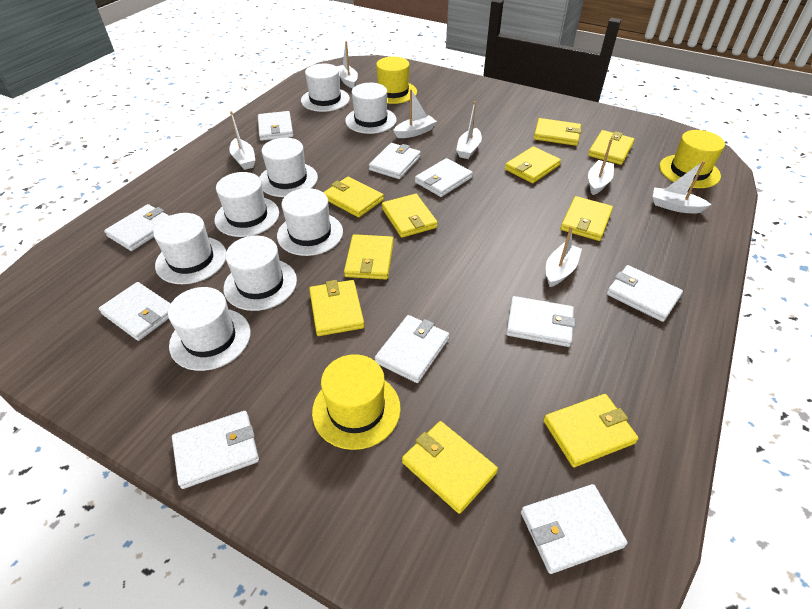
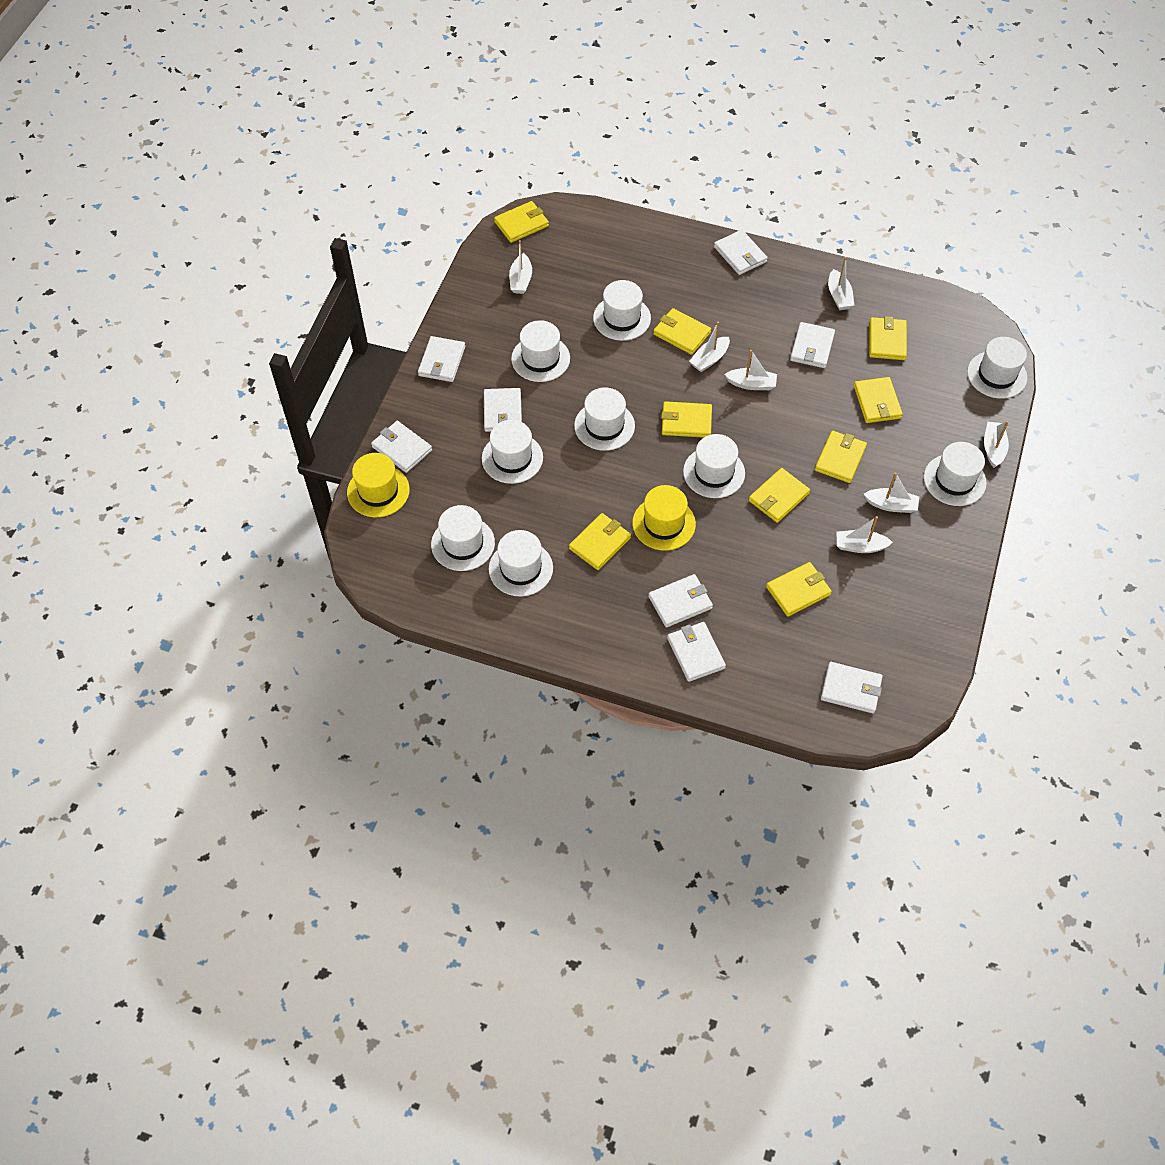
white hat: [153,213,226,284] [168,287,251,371] [214,172,279,237] [224,235,297,311] [259,138,318,197] [277,188,343,256] [301,64,350,112] [345,83,397,134] = 8 -> [431,505,495,571] [482,420,543,484] [489,530,553,597] [511,320,570,382] [574,387,635,451] [593,280,651,341] [683,434,745,498] [924,442,987,506] [967,337,1027,399] = 9
white wallet: [98,282,171,341] [104,204,169,251] [172,411,259,489] [258,111,293,141] [369,143,421,179] [375,315,449,383] [415,158,473,197] [506,296,576,347] [521,484,627,574] [607,265,683,322] = 10 -> [371,421,432,473] [418,336,465,382] [484,388,522,432] [648,574,713,628] [667,622,726,682] [714,230,768,275] [790,322,835,368] [821,662,883,714] = 8
yellow hat: [312,354,401,450] [376,57,417,104] [659,130,725,188] = 3 -> [347,453,410,517] [632,485,696,551] = 2
yellow wallet: [309,280,364,336] [323,177,384,218] [344,234,394,280] [382,194,438,238] [402,421,498,514] [505,146,561,183] [534,118,582,146] [544,394,639,467] [561,196,613,241] [588,130,635,165] = 10 -> [494,201,549,243] [569,513,631,570] [653,308,711,355] [661,401,712,438] [749,468,810,523] [766,562,832,617] [815,431,867,483] [854,377,903,423] [869,316,907,360] = 9

